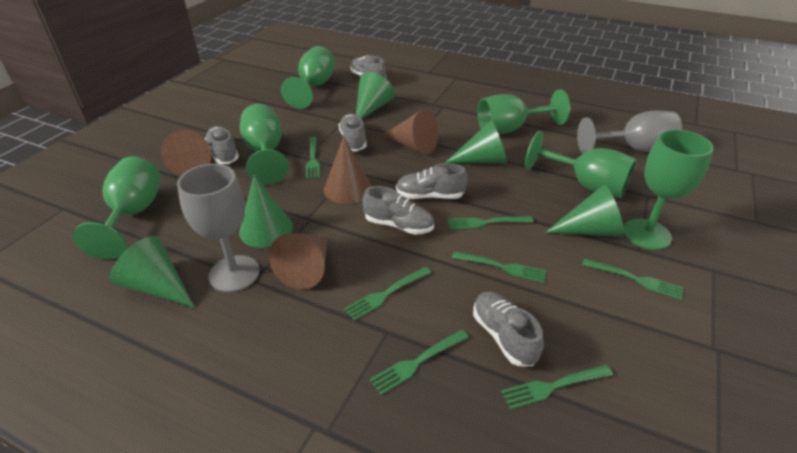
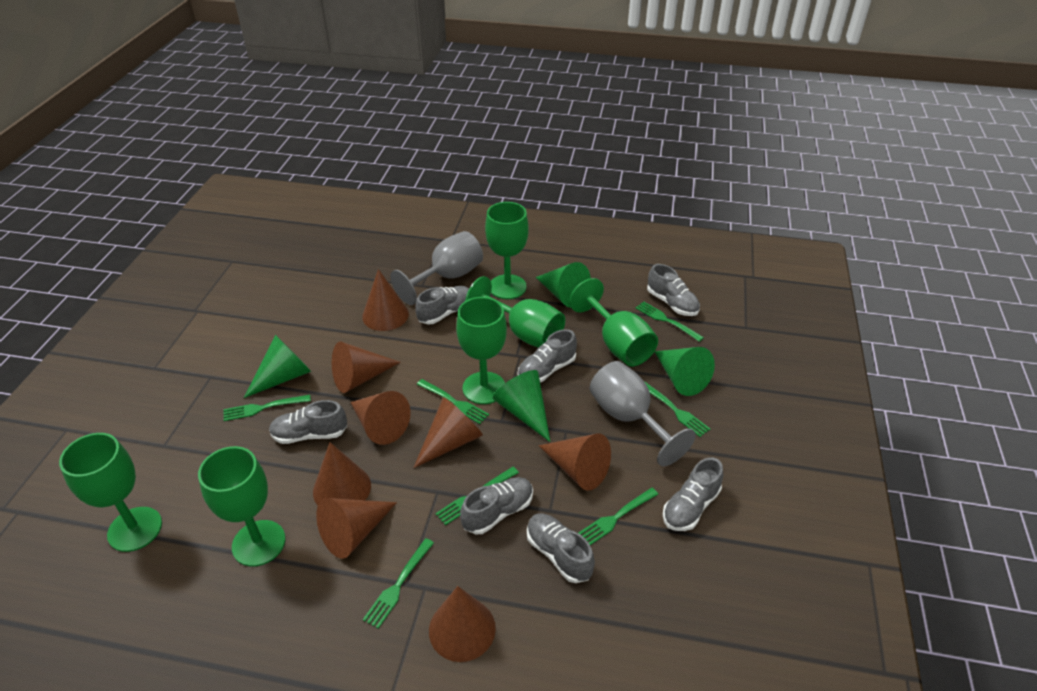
brown cone: [161,130,211,176] [269,233,327,290] [324,136,372,204] [383,109,438,154] = 4 -> [313,442,371,505] [316,498,397,559] [332,342,401,393] [350,391,410,445] [362,269,409,331] [414,397,483,468] [429,586,496,662] [538,434,611,491] = 8
green cone: [110,236,194,307] [239,175,293,248] [356,72,395,119] [445,120,507,163] [545,185,624,236] = 5 -> [244,335,311,398] [493,370,550,442] [536,262,591,308] [655,347,715,396] = 4
grey shoe: [205,126,239,164] [339,114,367,151] [350,55,386,79] [362,186,434,235] [396,163,468,199] [473,291,544,366] = 6 -> [269,400,347,444] [415,286,469,324] [460,477,533,534] [517,329,577,383] [527,514,595,583] [647,264,700,316] [663,457,723,531] = 7

